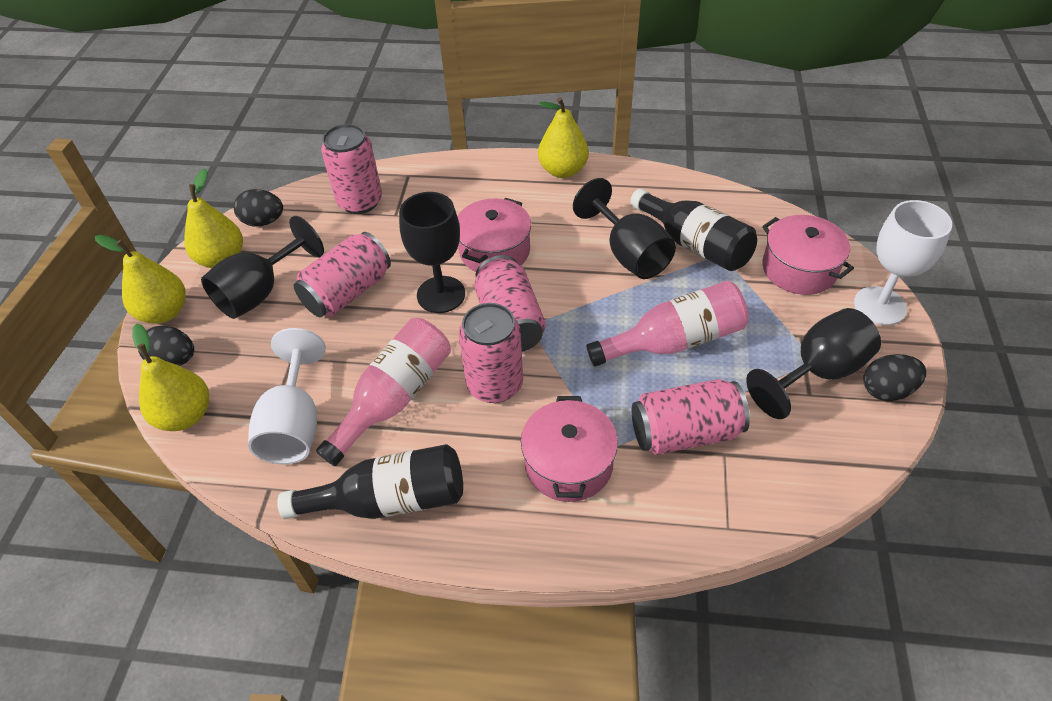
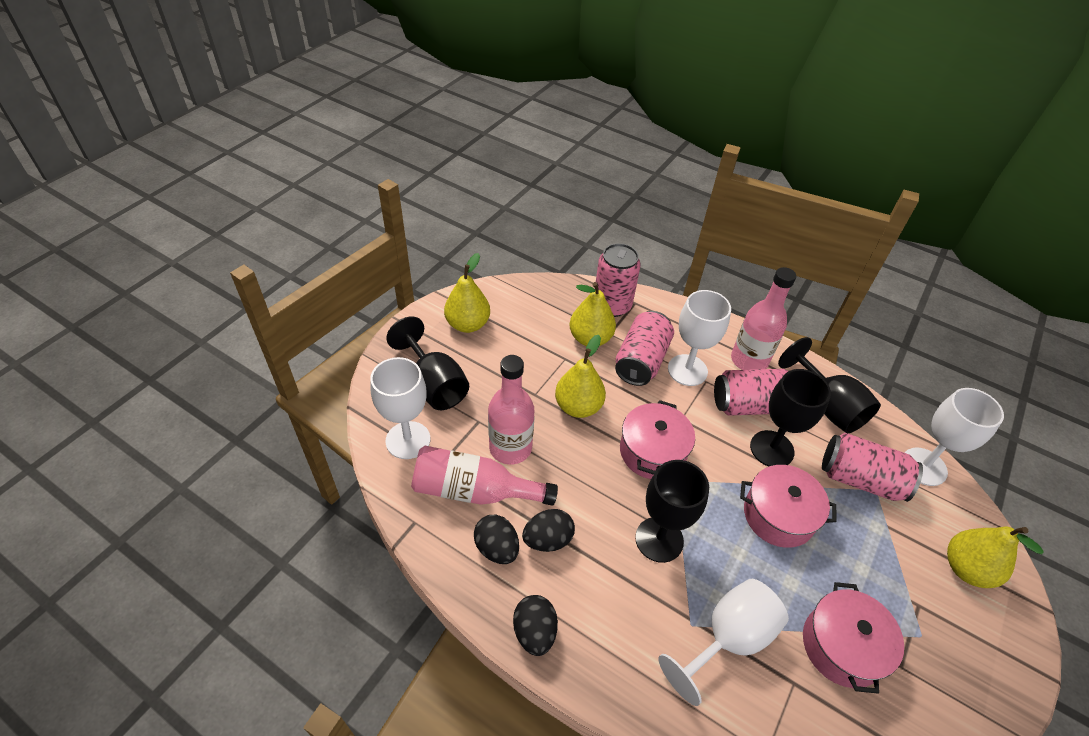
black bottle: [277,444,463,519] [630,189,757,271] = 2 -> none = 0
pink bottle: [316,318,451,466] [586,281,749,367] = 2 -> [411,446,558,506] [488,355,534,465] [731,267,796,370] = 3
pink can: [294,232,391,317] [321,124,382,214] [459,303,523,403] [474,255,546,352] [632,379,750,455] = 5 -> [596,243,641,317] [615,311,674,386] [714,369,788,416] [822,433,923,502] = 4
white goblet: [248,328,326,465] [854,200,952,325] = 2 -> [370,357,430,459] [659,579,789,706] [668,290,731,386] [905,388,1004,486] = 4

